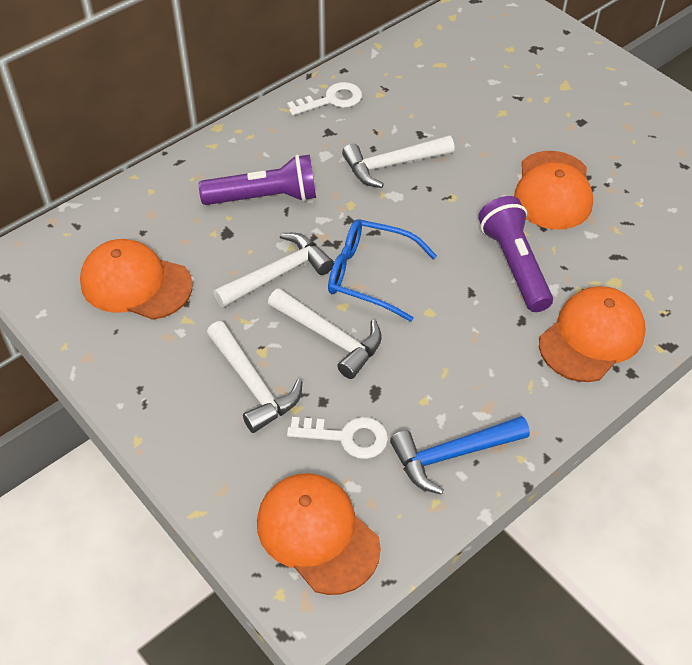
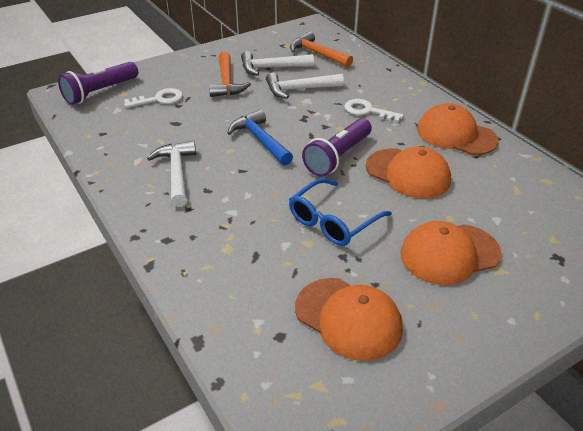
orange hammer: none = 0 -> [209,52,251,97] [290,31,353,67] = 2
white hammer: [207,321,303,433] [213,233,334,308] [268,288,382,379] [342,135,455,188] = 4 -> [147,141,196,207] [241,51,314,76] [266,73,344,99] = 3

